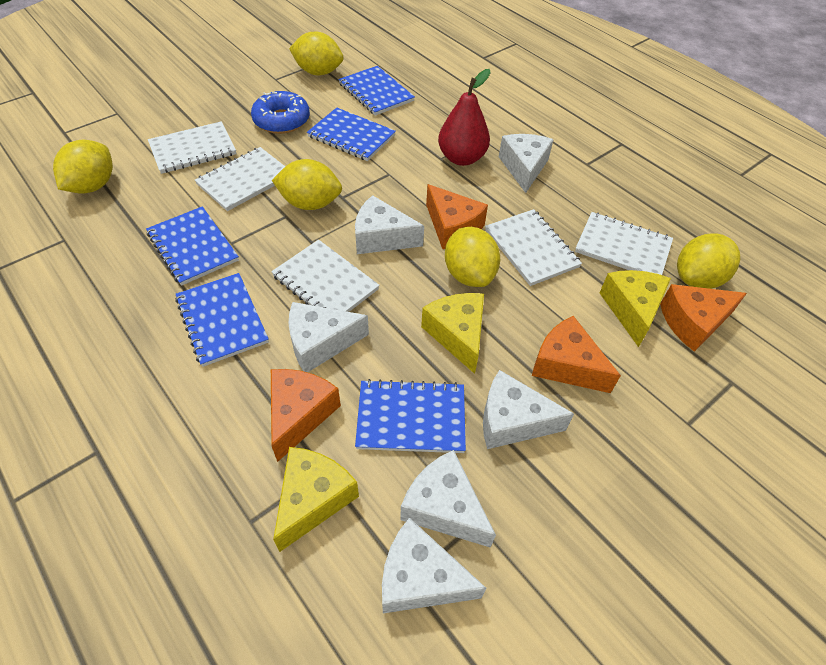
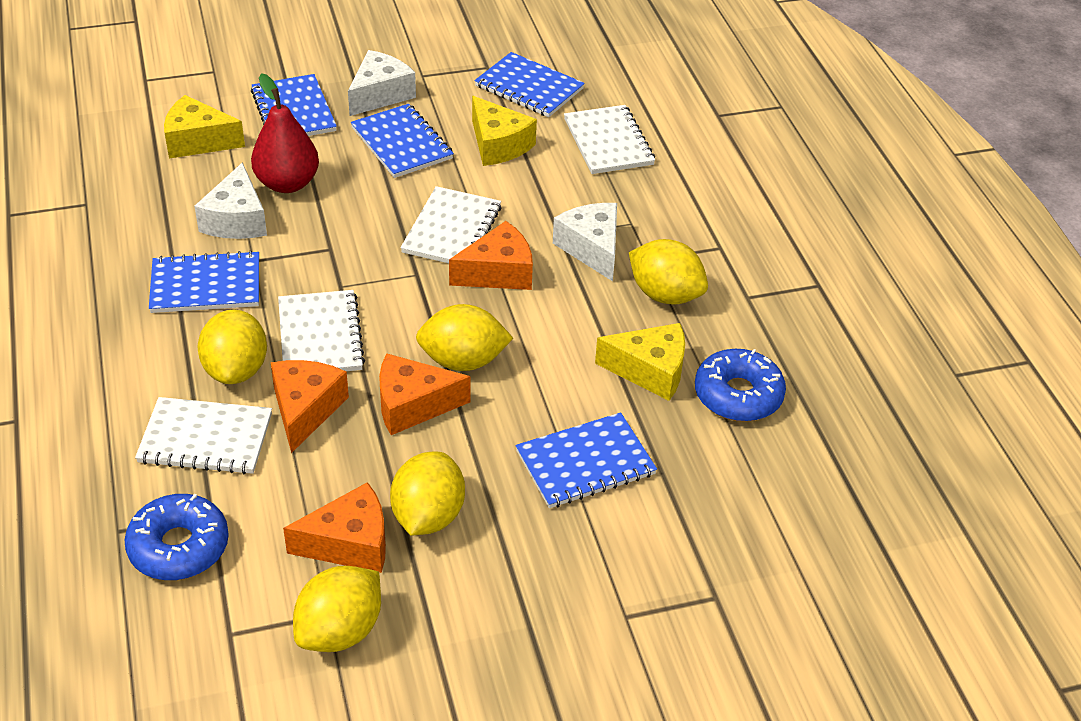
blue donut: [251,91,310,134] = 1 -> [125,494,229,580] [695,349,786,422] = 2
white cheese: [288,302,369,372] [355,195,424,254] [382,518,487,613] [400,450,496,548] [483,370,574,449] [499,134,554,193] = 6 -> [194,162,267,239] [348,50,416,116] [553,203,617,281] = 3
white notebook: [148,121,237,174] [195,147,285,211] [271,240,380,312] [485,209,582,286] [575,212,673,275] = 5 -> [135,397,272,474] [278,290,365,371] [400,186,501,263] [564,105,655,174] = 4

